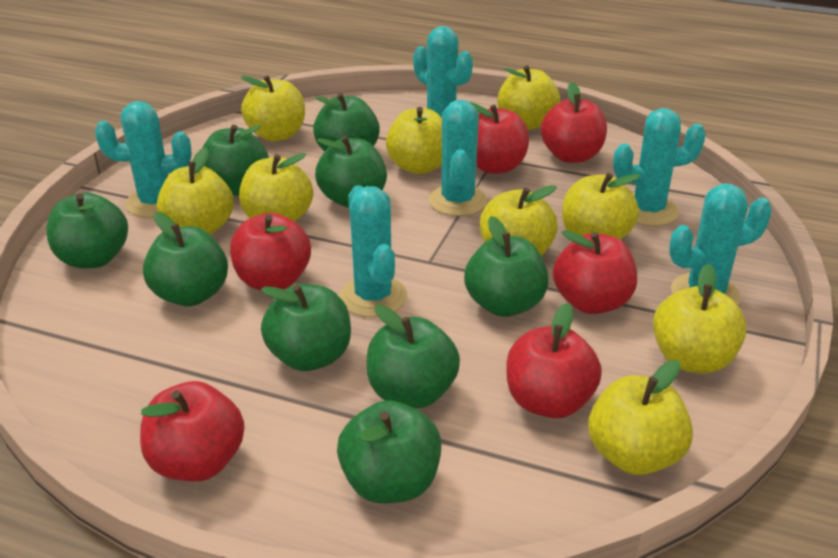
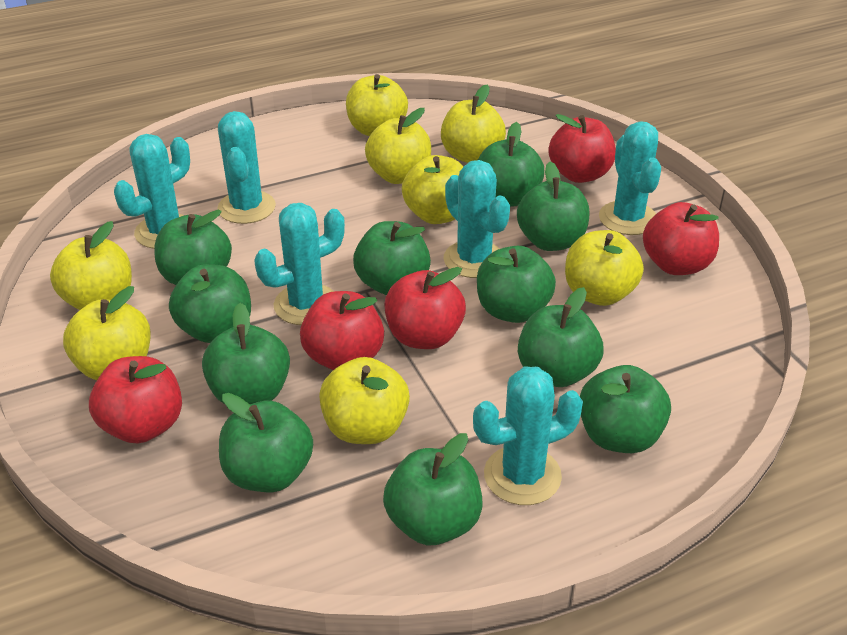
green apple: [46,192,128,268] [143,212,228,306] [203,125,269,196] [261,284,351,371] [313,93,380,151] [315,136,387,207] [337,400,442,503] [367,305,460,409] [464,216,549,317] = 9 -> [154,210,232,285] [169,264,251,343] [202,303,290,404] [219,393,313,492] [353,221,431,295] [383,433,483,545] [477,246,556,323] [478,122,544,207] [517,162,590,251] [518,287,603,387] [580,365,671,453] = 11
red apple: [140,381,245,481] [230,213,311,290] [470,102,529,174] [507,303,602,418] [541,82,607,163] [553,230,637,314] = 6 -> [89,356,182,443] [300,291,384,370] [385,267,466,349] [548,114,616,183] [643,202,719,275] = 5
yellow apple: [157,147,234,235] [239,153,313,222] [241,75,305,141] [386,107,442,174] [480,185,558,256] [497,65,560,130] [562,173,640,240] [588,360,693,475] [653,264,747,373] = 9 -> [50,221,132,310] [63,286,151,380] [319,357,410,444] [346,74,408,136] [365,108,431,184] [402,155,463,224] [441,85,506,163] [565,230,644,306] = 8

